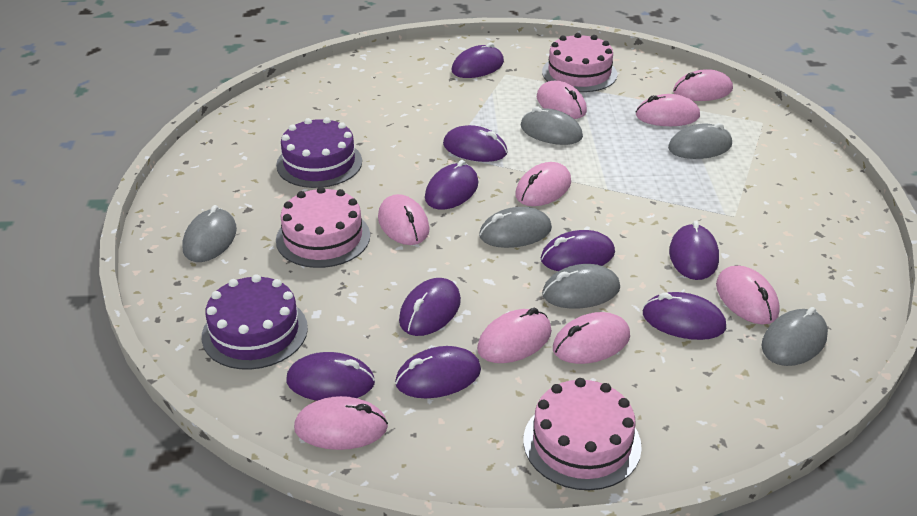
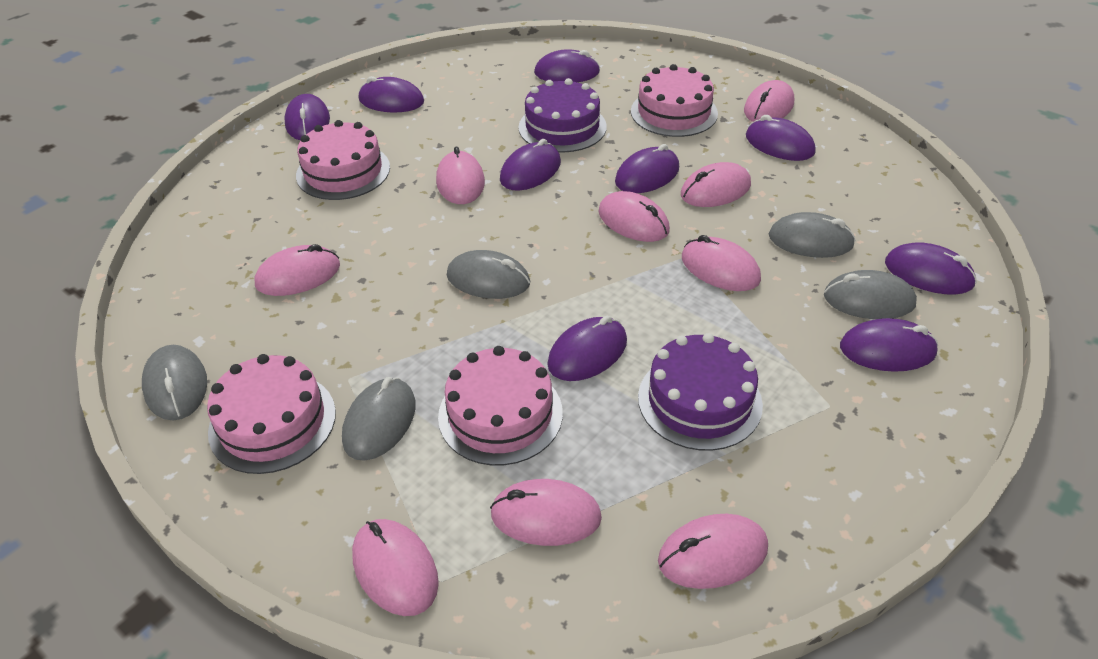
grey mouse: [182,205,237,262] [479,207,552,248] [521,107,583,145] [542,264,620,309] [668,123,732,159] [761,307,828,366] = 6 -> [142,345,207,420] [342,377,416,461] [447,250,530,299] [769,212,856,258] [824,270,917,319] = 5
pink cake: [276,187,370,268] [523,378,642,490] [542,33,617,92] = 3 -> [207,354,336,474] [296,120,390,200] [438,346,563,466] [631,64,718,137] = 4

